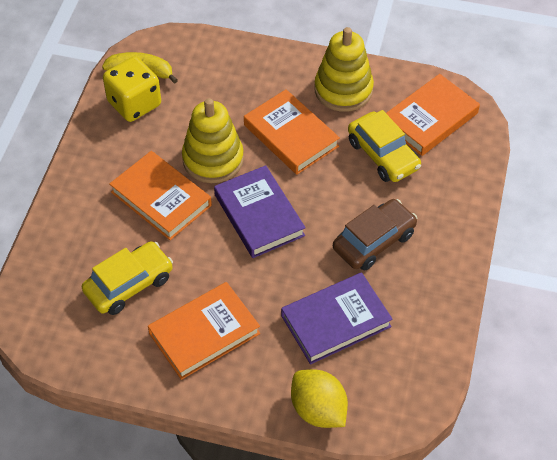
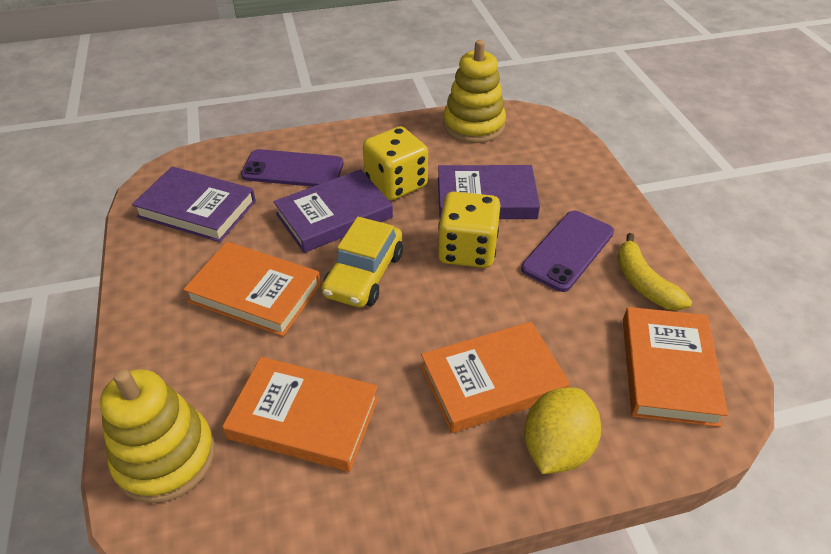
brown car: [333,199,417,271] = 1 -> none = 0
purple book: [214,165,306,258] [281,272,393,364] = 2 -> [132,166,256,242] [273,169,393,253] [438,165,540,219] = 3
purple phone: none = 0 -> [241,149,343,187] [521,211,614,292] = 2
yellow car: [82,241,173,315] [348,110,421,182] = 2 -> [322,217,403,307] = 1
yellow dice: [103,56,161,122] = 1 -> [363,126,428,200] [438,192,501,268] = 2

